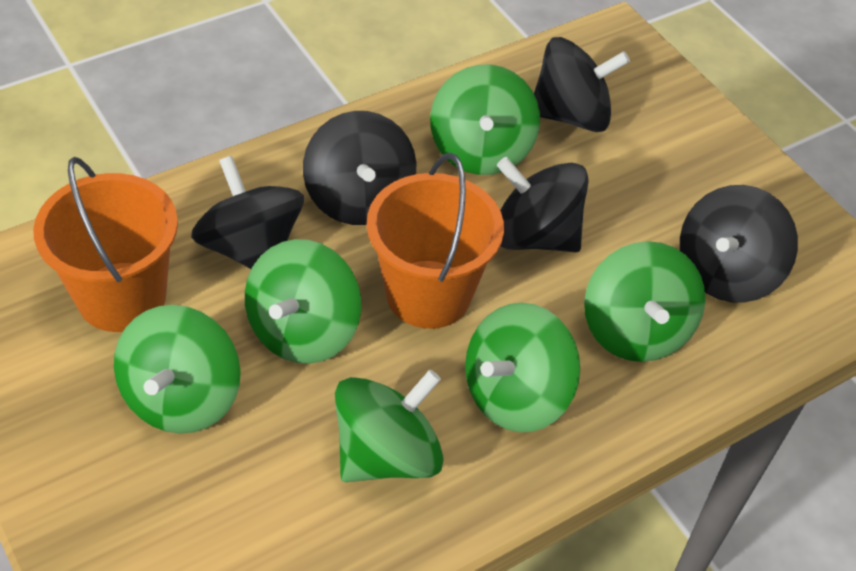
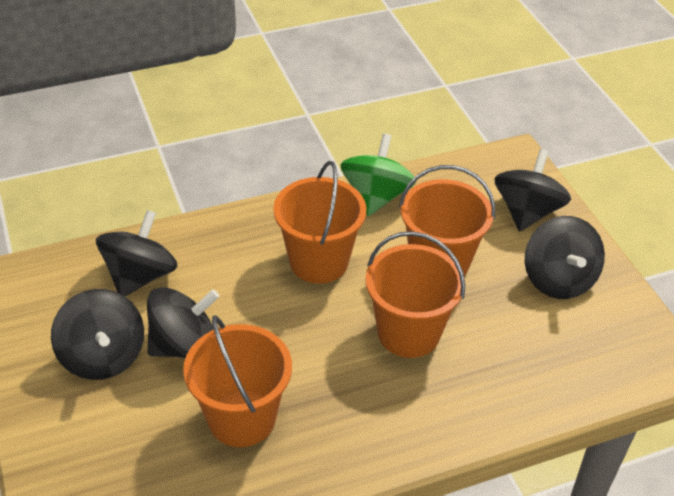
green spinning top: [114,305,241,434] [245,239,361,364] [335,370,444,482] [430,64,540,175] [465,303,580,432] [584,241,705,362] = 6 -> [340,134,416,216] = 1
orange bucket: [33,157,178,332] [367,153,504,329] = 2 -> [183,315,292,447] [273,161,366,284] [365,231,466,358] [399,165,495,277] = 4

